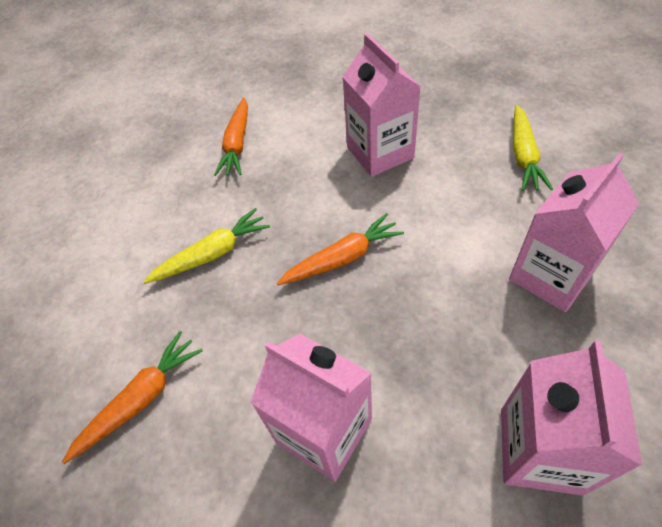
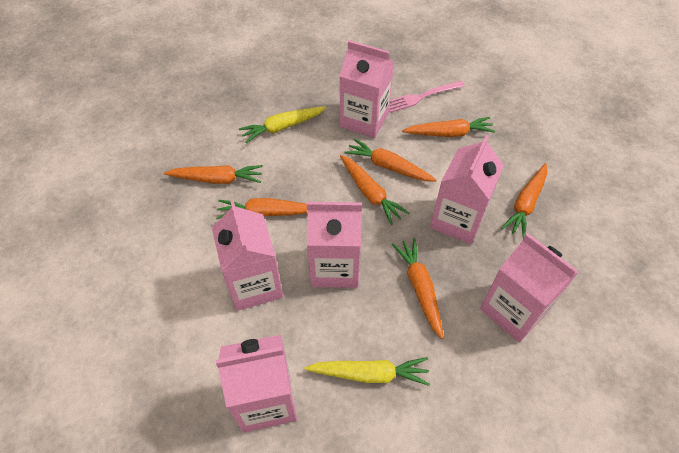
orange carrot: [62,331,203,464] [214,98,248,176] [276,213,404,285] = 3 -> [164,165,263,184] [216,198,307,219] [340,155,410,225] [344,138,437,182] [392,238,444,339] [402,117,495,137] [501,163,548,238] = 7
pink carton: [251,334,372,481] [342,33,421,177] [501,341,642,496] [509,153,639,312] = 4 -> [212,200,283,311] [216,335,297,433] [307,202,362,288] [340,40,394,138] [430,135,504,244] [480,233,578,342] = 6
pink fork: none = 0 -> [389,81,465,113] = 1

